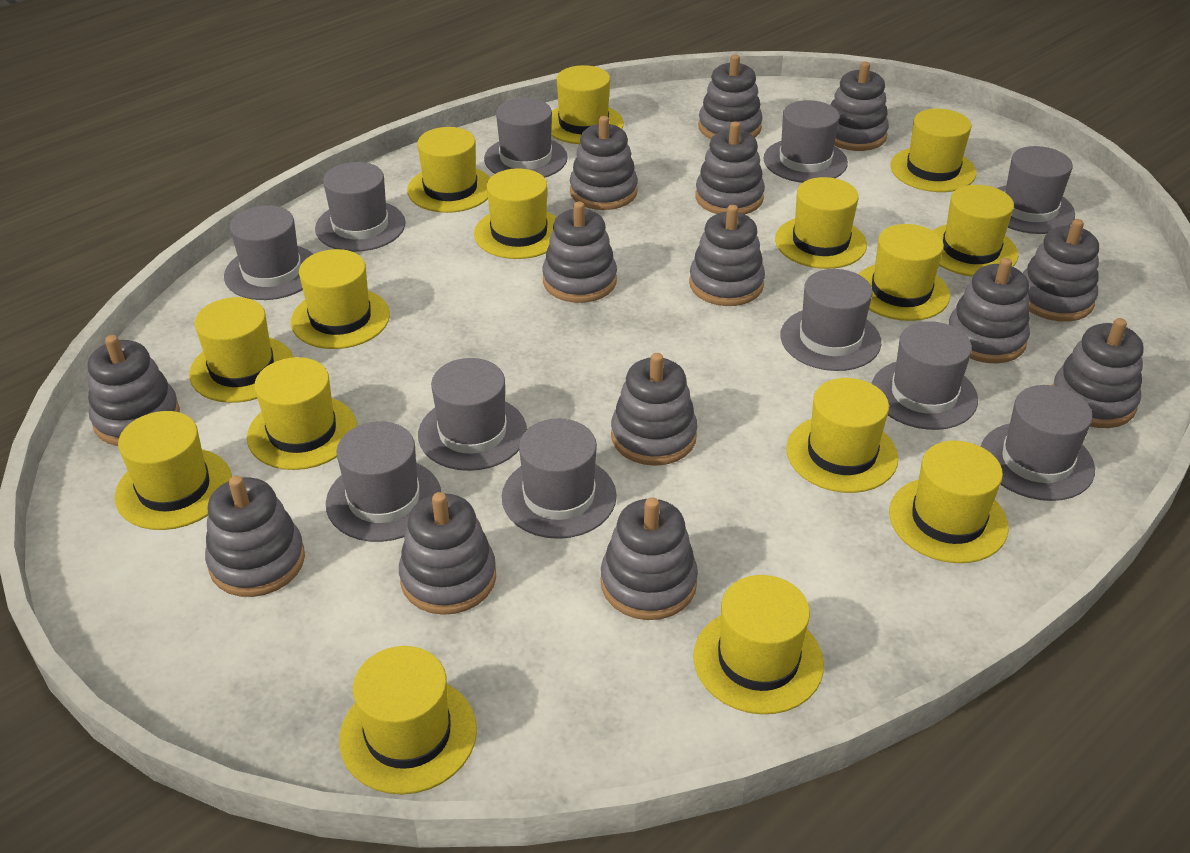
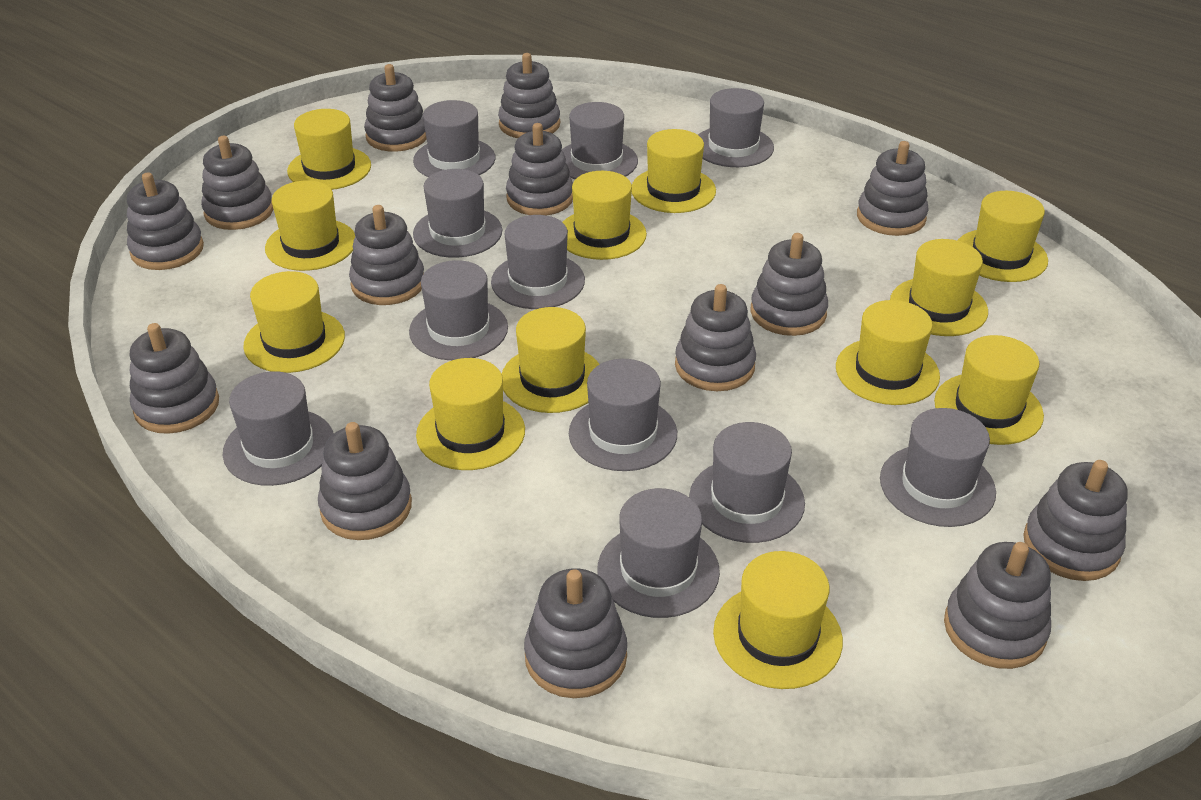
yellow hat: [115,411,232,530] [189,297,294,403] [247,357,357,470] [291,249,390,349] [339,646,477,795] [407,127,490,213] [474,168,557,259] [551,65,624,144] [693,575,824,714] [775,177,867,269] [786,378,898,493] [859,224,950,321] [889,441,1009,563] [890,109,976,192] [933,185,1018,277] = 15 -> [243,271,345,373] [265,180,356,271] [287,109,371,190] [416,358,525,470] [502,307,600,413] [563,171,647,260] [632,129,716,213] [713,551,843,689] [836,300,940,405] [890,239,988,336] [934,335,1044,445] [957,191,1048,282] = 12

